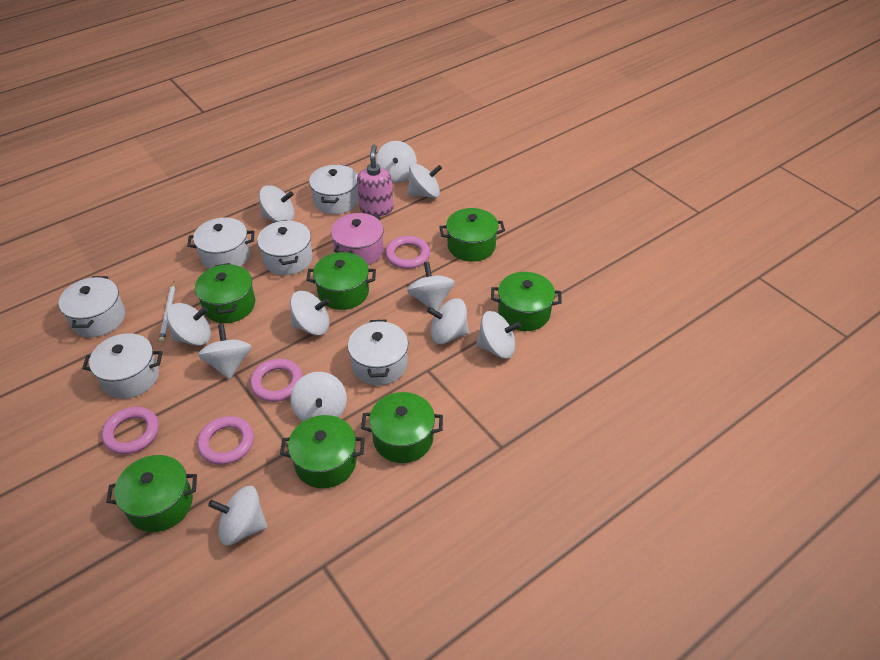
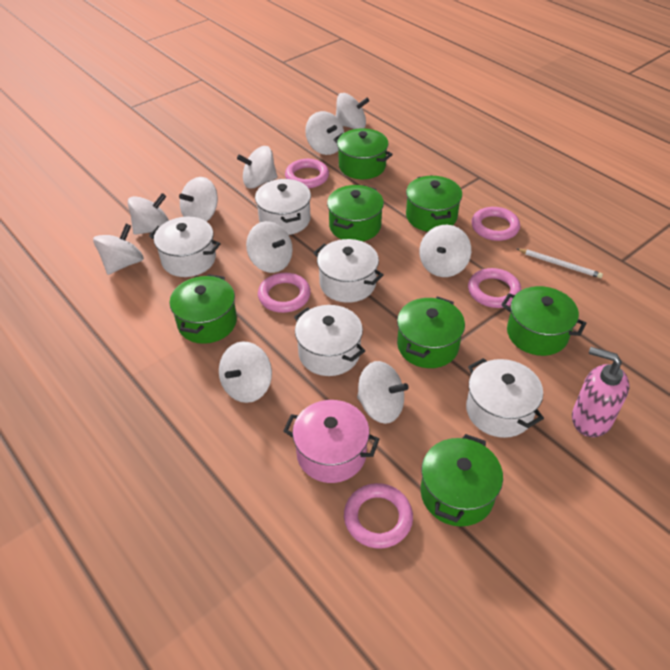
pink ring: [102,407,159,454] [197,416,254,465] [250,359,303,402] [385,236,430,269] = 4 -> [258,273,311,313] [285,159,329,188] [344,483,413,549] [468,268,521,308] [471,207,520,241] = 5
white pot: [59,276,125,337] [82,333,163,399] [187,217,254,269] [257,220,313,275] [309,164,359,214] [348,320,408,386] = 6 -> [149,217,221,277] [255,179,311,235] [294,305,365,376] [313,239,384,303] [466,358,544,438] = 5
white spinning top: [167,303,211,346] [198,324,252,379] [208,486,267,545] [259,185,295,222] [290,291,330,335] [291,372,347,421] [376,141,417,183] [407,262,455,311] [408,163,442,198] [427,298,469,344] [476,311,521,359] = 11 -> [93,224,144,275] [128,193,169,235] [179,177,218,221] [219,341,272,403] [237,146,277,189] [246,221,293,273] [305,111,344,155] [336,93,369,129] [357,361,409,424] [419,225,471,277] = 10

